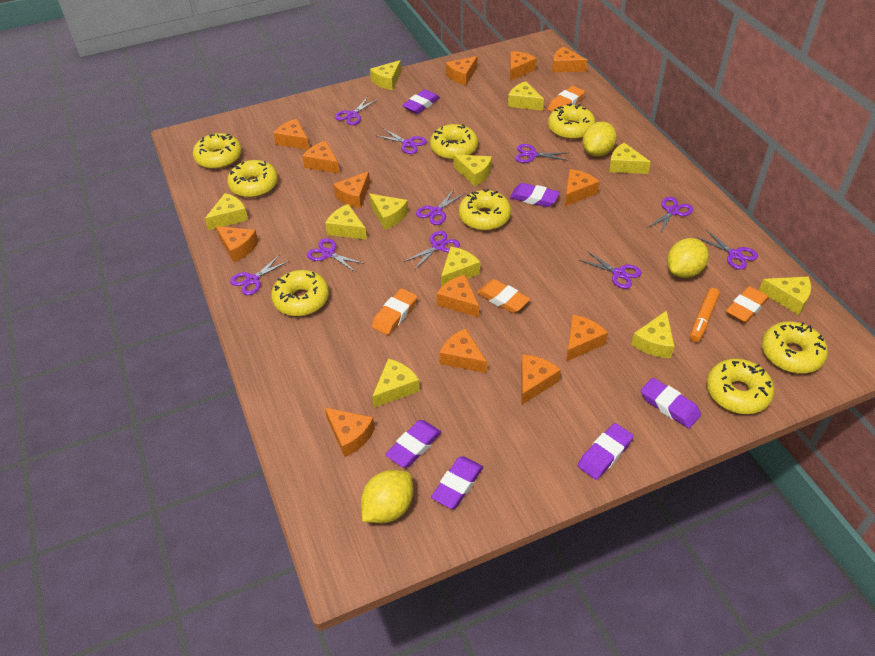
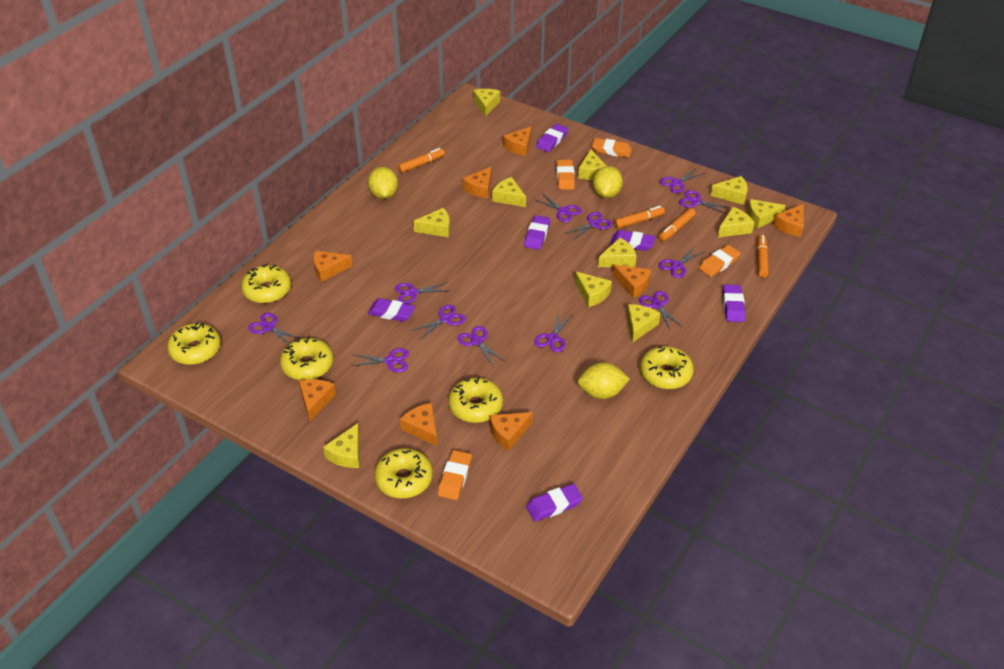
orange cheese: [216,226,258,262] [273,119,309,150] [302,141,340,174] [324,407,375,457] [333,171,370,208] [436,275,479,318] [440,328,487,373] [446,56,478,85] [510,51,537,81] [521,354,561,405] [552,47,587,72] [565,169,600,206] [566,315,608,362] = 13 -> [299,379,336,421] [313,251,353,282] [400,403,438,446] [463,167,492,198] [490,412,533,451] [503,126,532,156] [612,265,651,298] [773,204,804,237] = 8
orange marker: [690,288,720,342] = 1 -> [398,148,445,173] [614,206,665,228] [658,208,696,241] [757,235,769,278] = 4
purple scissors: [230,255,289,295] [307,238,365,272] [335,97,378,125] [375,128,427,154] [404,231,460,270] [416,189,464,225] [515,144,568,163] [579,251,641,289] [647,197,693,234] [696,230,758,270] = 10 -> [248,313,301,344] [351,348,409,372] [395,282,450,304] [411,305,466,339] [458,326,505,365] [534,314,572,352] [535,193,582,222] [564,212,613,241] [639,291,682,330] [659,247,704,278] [660,168,705,193] [679,190,730,214] = 12
yellow donut: [193,133,242,169] [227,160,278,198] [271,270,329,316] [430,124,478,160] [459,189,511,231] [548,103,596,140] [707,358,774,414] [762,321,828,374] = 8 -> [167,322,221,365] [241,264,291,303] [280,337,333,380] [374,448,433,498] [448,376,503,423] [640,346,694,389] = 6

